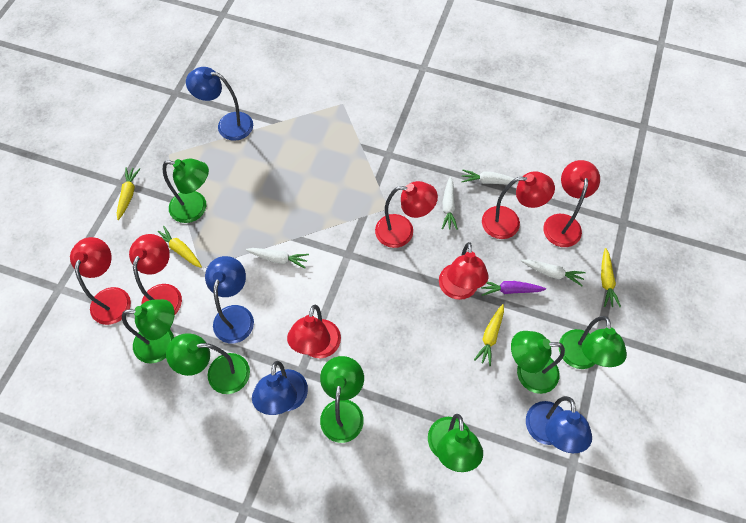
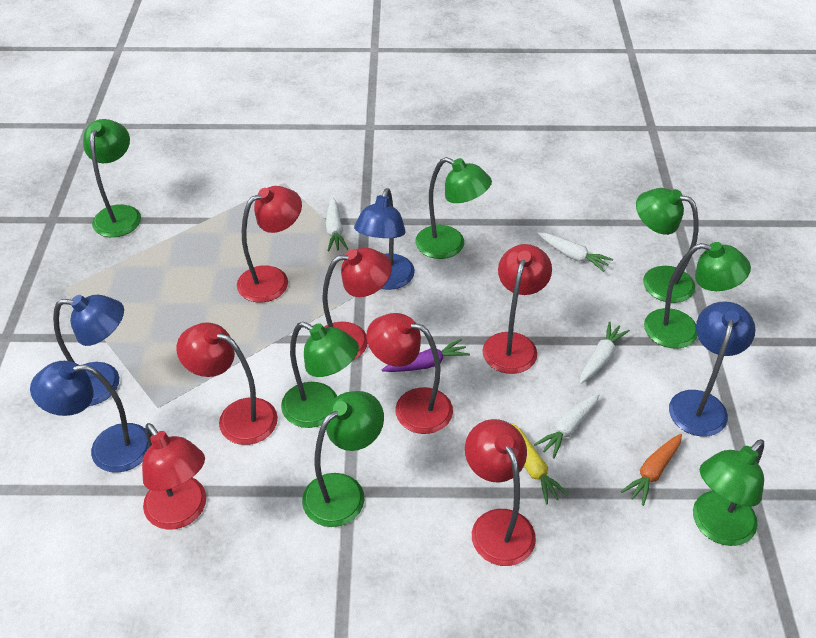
orange carrot: none = 0 -> [621,434,682,506] = 1
yellow carrot: [117,167,140,220] [158,226,202,268] [474,304,504,366] [601,248,621,307] = 4 -> [511,423,569,505] = 1

